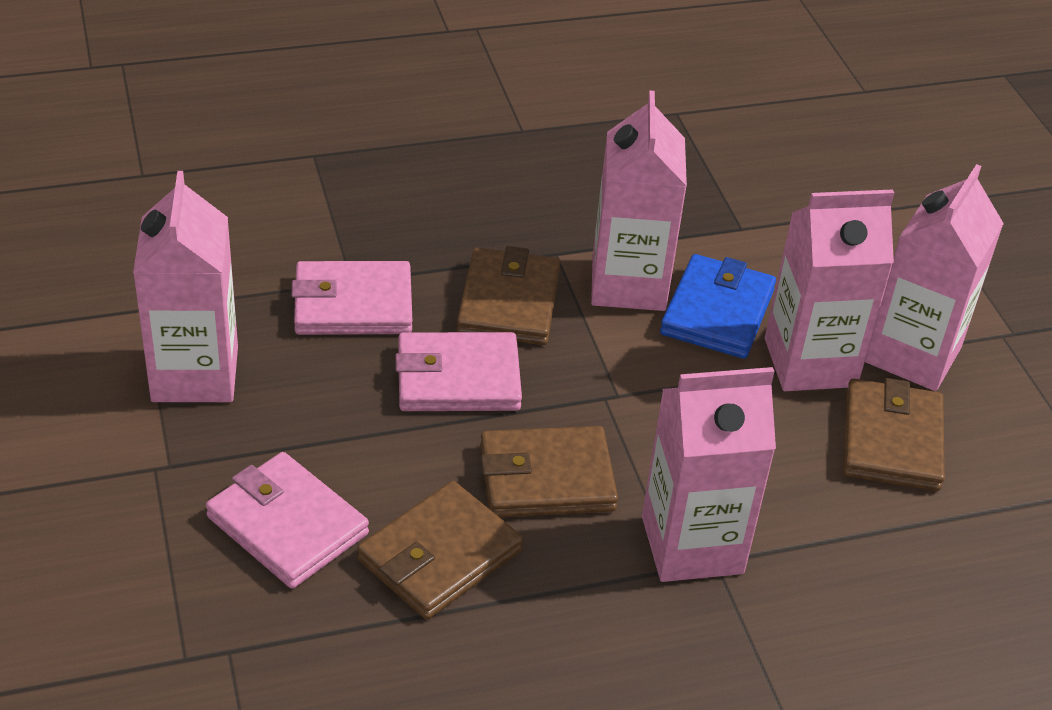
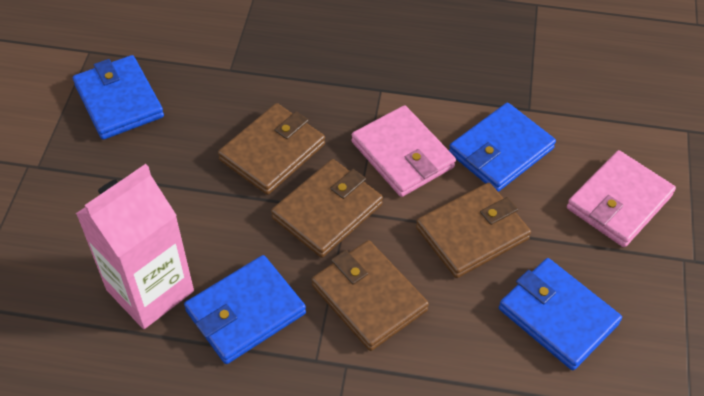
blue wallet: [660,254,776,359] = 1 -> [73,55,164,140] [184,255,306,364] [449,103,556,192] [499,258,622,370] = 4
pink carton: [133,171,238,402] [591,91,687,311] [642,367,776,582] [765,189,894,391] [865,164,1004,391] = 5 -> [76,164,194,329] = 1
pink wallet: [206,452,369,589] [291,261,412,335] [395,332,522,411] = 3 -> [352,105,456,197] [567,150,676,247] = 2

